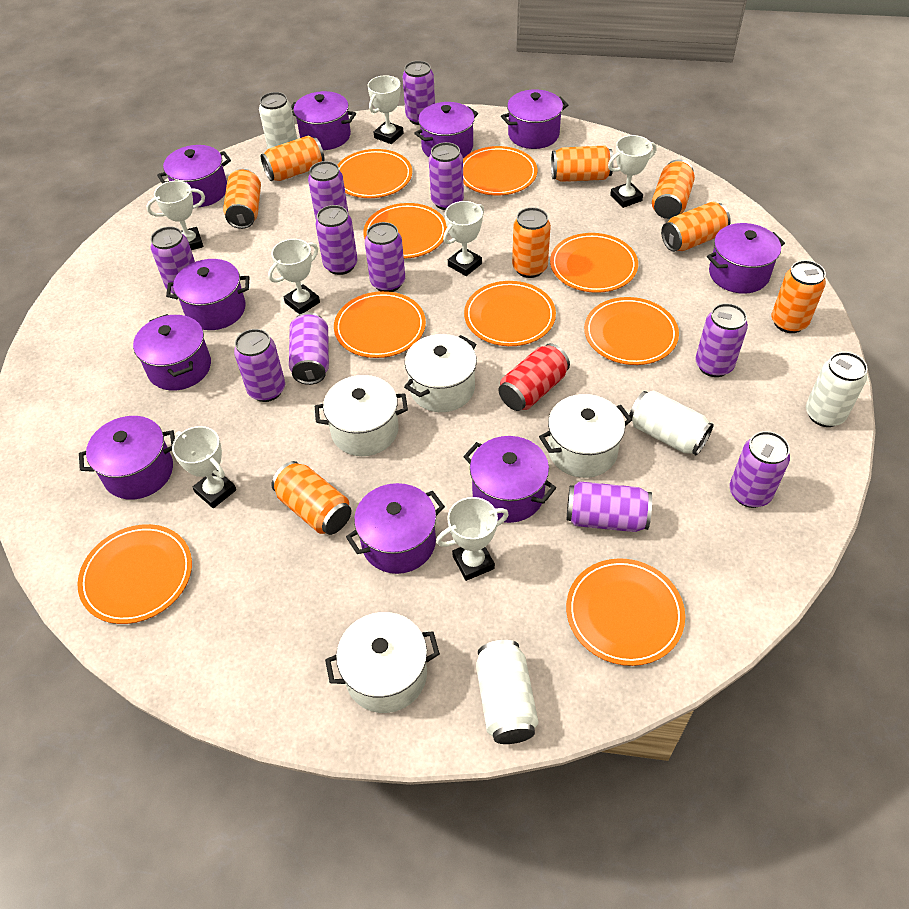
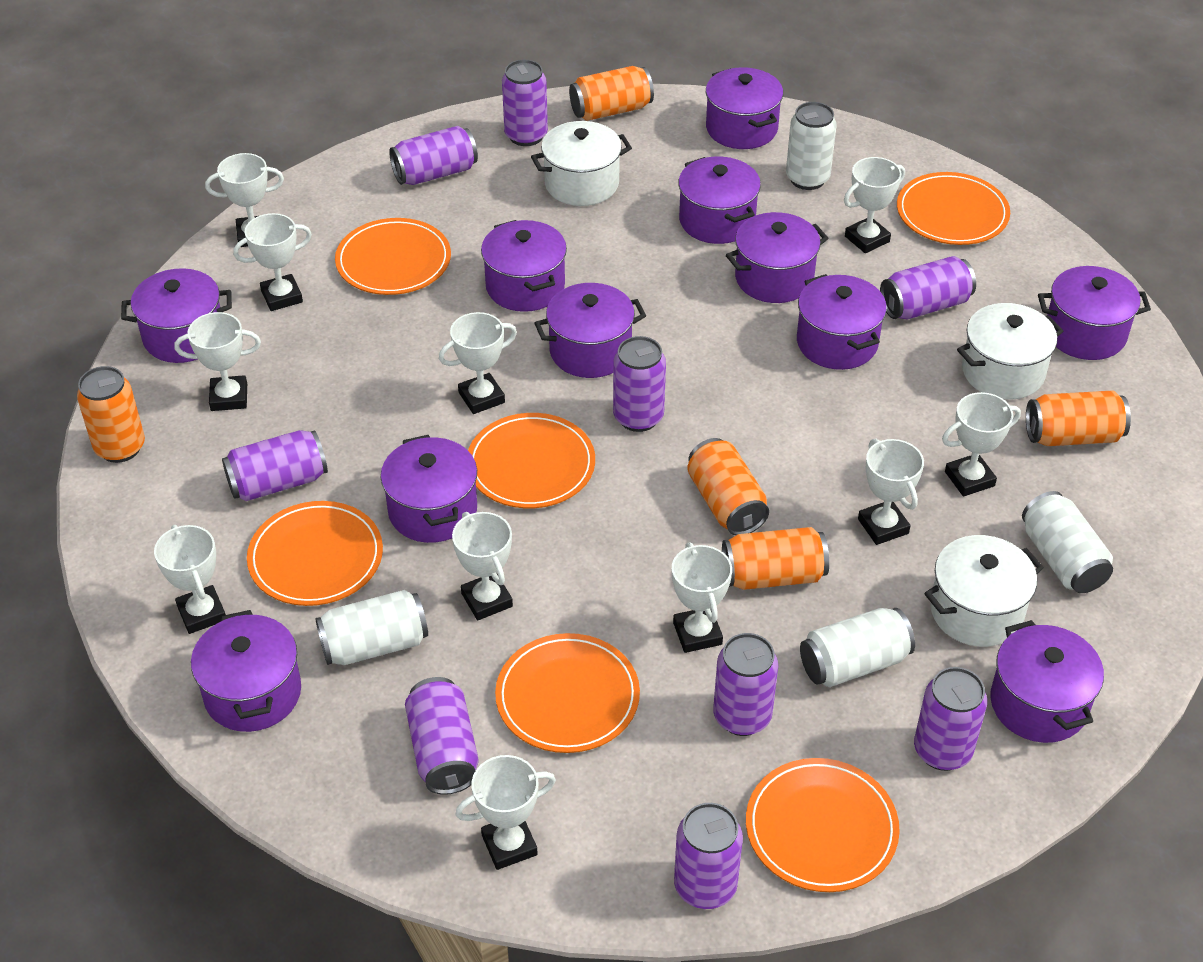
orange can: [223,169,261,229] [261,136,325,181] [271,461,351,535] [512,207,551,278] [551,146,614,182] [652,159,695,219] [661,202,731,252] [771,260,826,333] = 8 -> [77,366,145,463] [569,66,654,121] [687,438,769,536] [722,527,829,590] [1026,390,1131,446] = 5
orange plate: [77,524,192,624] [334,291,426,358] [337,149,412,198] [363,203,447,259] [463,146,537,195] [464,281,556,346] [550,233,638,293] [566,558,685,666] [584,297,679,365] = 9 -> [247,501,383,606] [335,218,451,295] [468,413,595,508] [495,633,640,753] [746,758,900,892] [897,172,1010,245] = 6
purple can: [150,226,195,295] [234,329,285,402] [289,312,329,385] [308,161,349,220] [315,205,358,275] [365,222,405,292] [403,61,435,125] [429,142,464,210] [567,481,652,532] [695,303,748,377] [729,431,790,508] = 11 -> [222,430,328,501] [389,126,478,185] [405,677,479,795] [502,60,548,146] [613,336,666,432] [674,803,743,909] [713,633,778,736] [880,256,976,319] [914,667,987,771] = 9
purple pot: [79,416,175,500] [133,314,211,390] [157,145,231,207] [166,259,249,330] [291,91,356,150] [346,483,445,574] [414,102,478,158] [463,436,556,523] [501,89,568,149] [707,223,785,294] = 10 -> [121,268,232,363] [191,610,301,732] [381,435,477,543] [481,220,567,312] [535,283,646,378] [678,157,761,244] [706,67,783,149] [726,212,828,303] [797,274,887,370] [990,620,1104,743] [1038,266,1151,360] = 11
red can: [499,343,570,411] = 1 -> none = 0
white pot: [315,375,408,456] [325,612,440,713] [404,334,477,412] [539,394,632,478] = 4 -> [531,121,632,206] [924,535,1044,647] [957,303,1063,400] = 3
white trophy: [146,180,205,250] [172,426,236,508] [268,239,320,314] [367,75,403,144] [436,497,509,581] [443,201,484,276] [608,135,656,208] = 7 -> [154,525,226,634] [175,312,261,411] [205,153,284,247] [233,213,312,311] [439,312,517,414] [452,512,513,620] [455,755,556,870] [672,542,732,653] [844,157,905,253] [858,439,924,545] [942,392,1021,497] = 11

